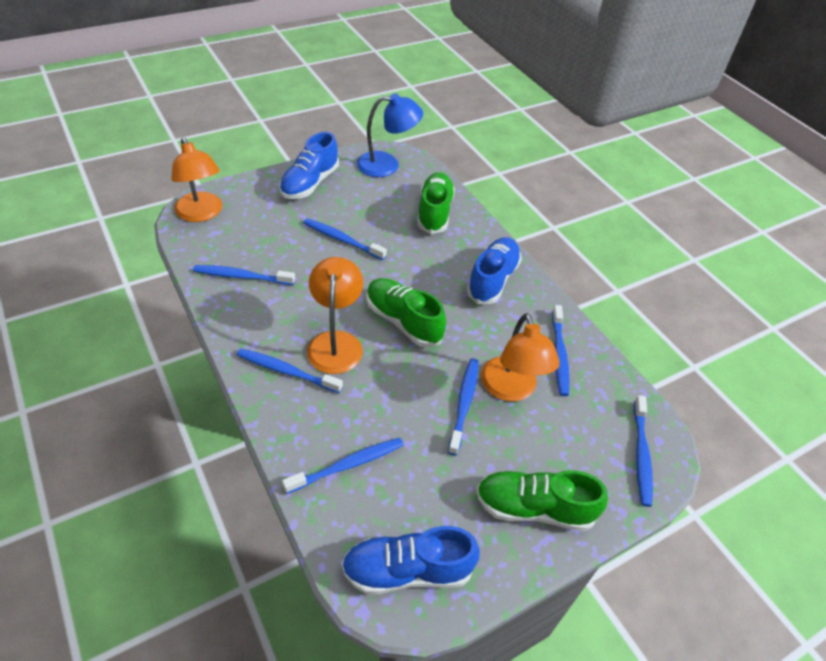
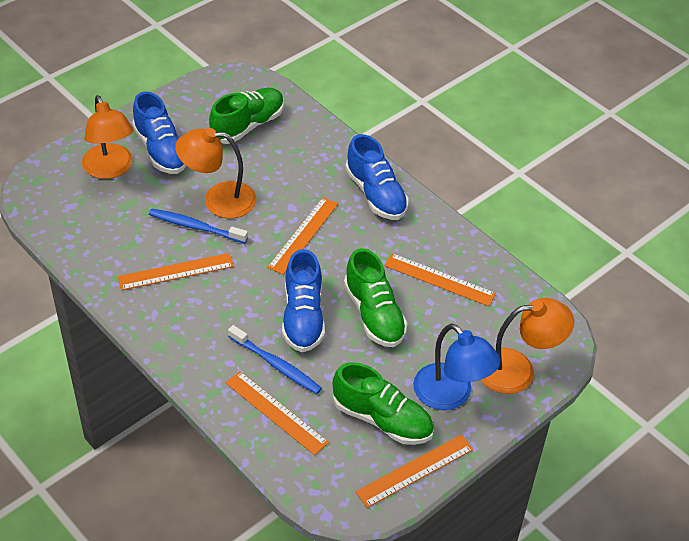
blue toothbrush: [193,265,295,285] [237,348,343,393] [282,438,404,494] [303,218,387,260] [448,358,479,455] [552,305,570,396] [634,395,653,507] = 7 -> [149,209,248,243] [228,325,322,394] = 2
orange ruler: none = 0 -> [118,253,234,291] [226,371,329,455] [267,197,338,275] [356,435,473,508] [384,253,496,306] = 5

